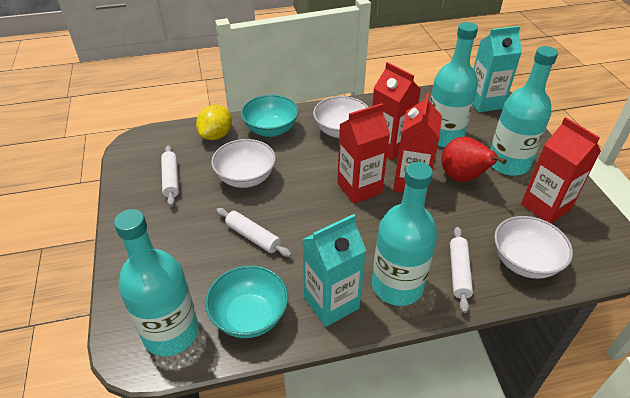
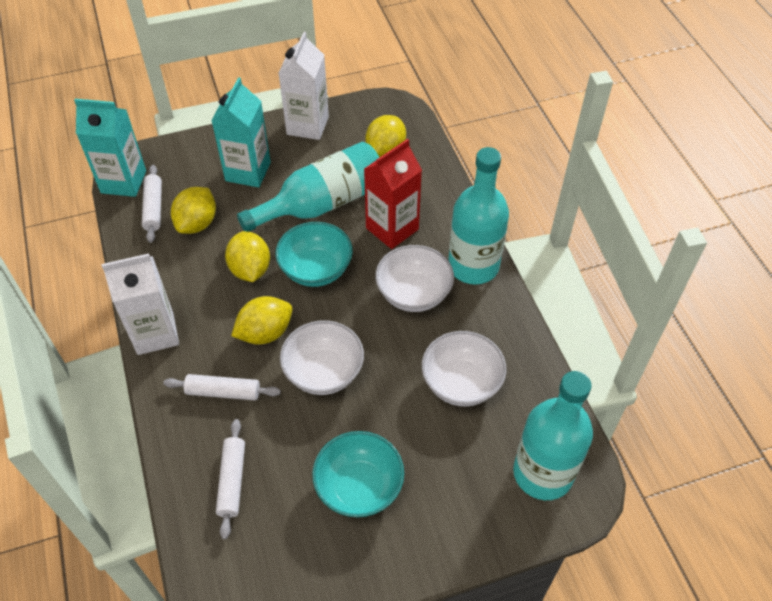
red carton: [337,103,390,204] [372,62,421,160] [393,93,442,196] [521,117,601,223] = 4 -> [364,139,422,249] = 1
red pear: [441,137,507,182] = 1 -> none = 0
turquoise bottle: [114,209,199,356] [372,162,437,306] [430,22,478,147] [490,46,558,176] = 4 -> [237,142,380,232] [448,147,509,285] [513,371,593,500] = 3
white carton: none = 0 -> [101,253,179,355] [279,32,329,140] = 2
yellow lemon: [196,105,232,140] = 1 -> [171,187,216,234] [225,231,270,282] [231,296,292,344] [365,115,406,157] = 4

